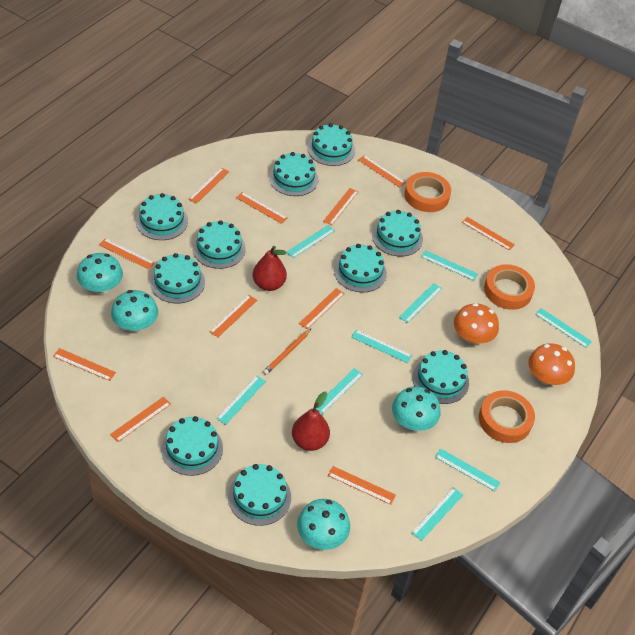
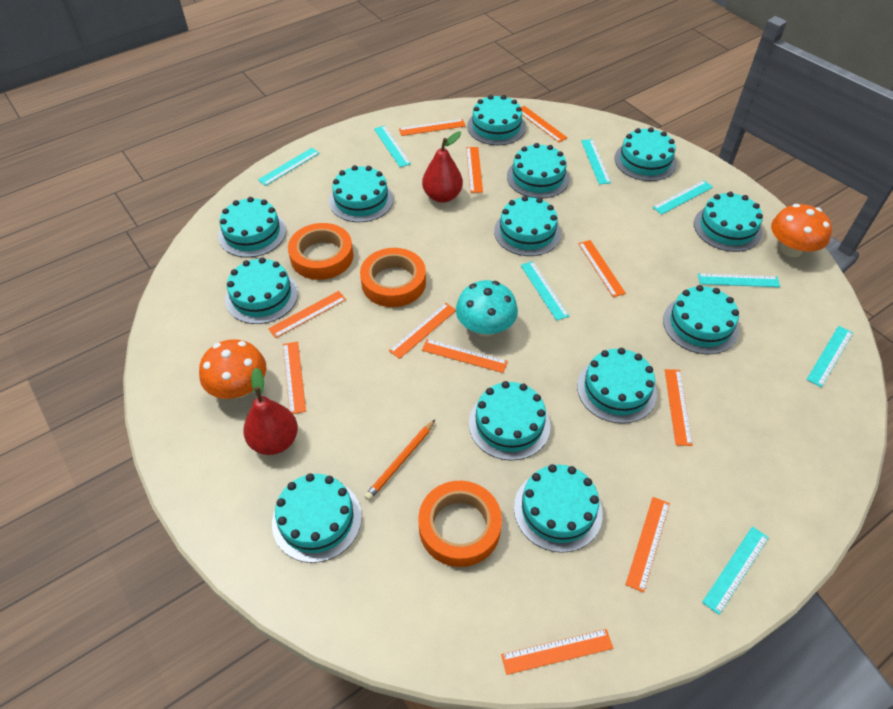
turquoise cake: [136,193,188,240] [150,253,205,304] [161,416,223,476] [193,220,246,269] [228,464,291,526] [269,152,319,196] [307,123,355,166] [334,244,387,292] [372,210,423,257] [412,350,469,404] = 10 -> [218,197,286,257] [225,257,298,324] [272,473,362,563] [329,165,393,222] [467,95,526,145] [469,381,550,461] [494,196,561,256] [507,143,570,198] [514,464,603,553] [577,348,657,423] [615,127,677,181] [663,285,739,354] [694,192,763,252] = 13
turquoise mushroom: [77,253,123,294] [111,290,158,332] [297,499,350,550] [392,386,440,431] = 4 -> [456,280,518,337] = 1
turquoise ruler: [216,375,266,425] [287,225,335,258] [316,368,363,414] [351,330,412,363] [399,283,442,323] [412,487,463,541] [421,250,478,281] [435,448,500,491] [535,308,592,348] = 9 -> [258,148,320,186] [374,125,411,167] [520,261,569,321] [581,139,611,184] [652,180,713,215] [698,273,780,287] [702,526,769,615] [806,326,853,387] = 8

